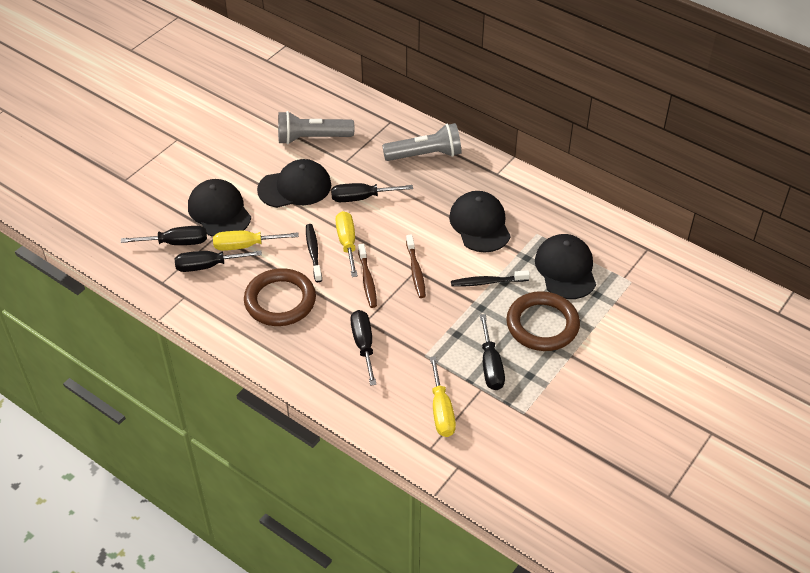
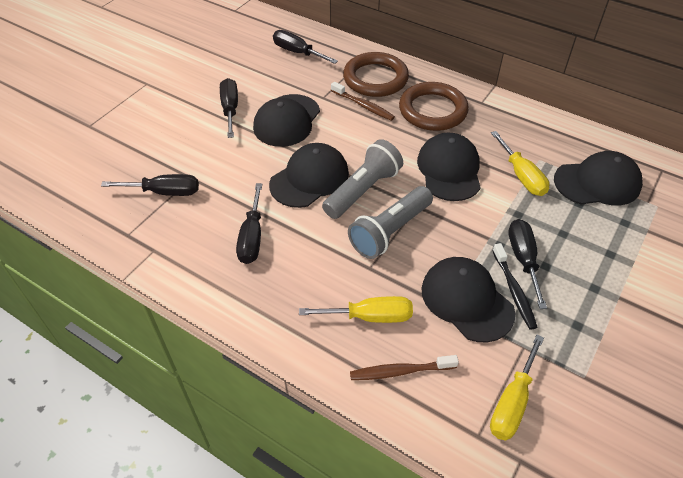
black cap: [188,179,251,237] [257,159,331,208] [449,191,511,252] [535,234,596,299] = 4 -> [253,94,320,147] [269,143,349,208] [417,133,481,201] [421,257,515,342] [554,151,643,205] = 5
black toothbrush: [306,224,322,282] [451,270,530,287] = 2 -> [492,243,537,330] = 1

